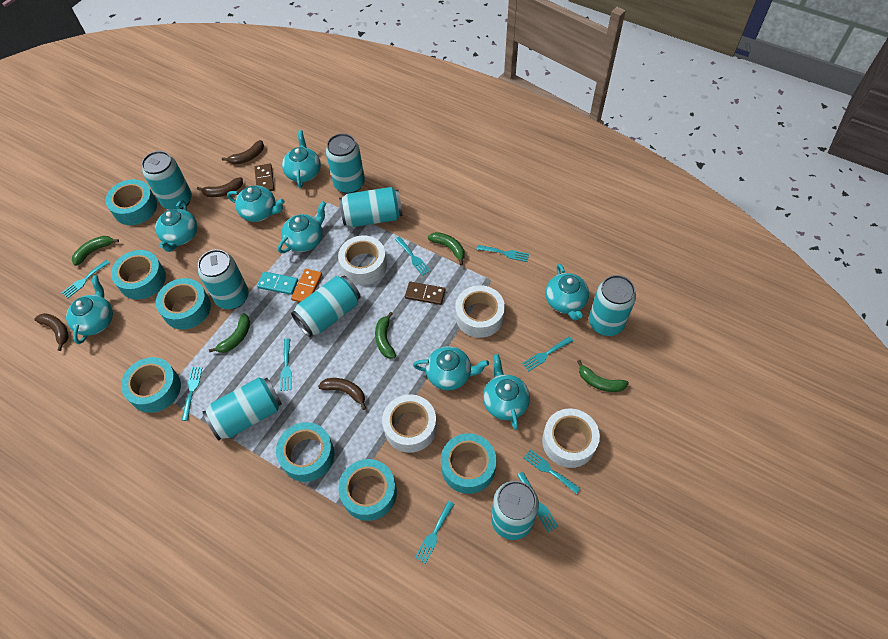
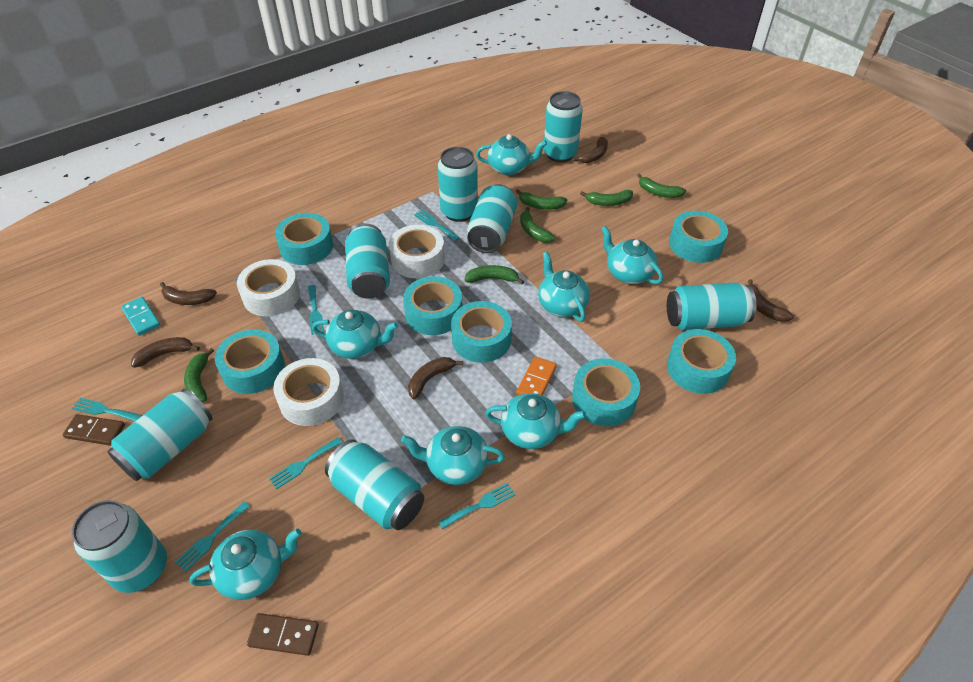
brown banana: [34,313,69,351] [197,177,243,197] [222,140,264,165] [318,378,366,410] = 4 -> [131,337,200,368] [160,282,217,305] [408,357,463,399] [573,137,608,163] [748,279,794,322] = 5
green banana: [72,236,119,266] [209,313,250,353] [375,312,396,359] [428,232,464,266] [577,360,629,392] = 5 -> [184,348,214,402] [465,265,524,284] [516,189,568,210] [520,207,556,243] [580,190,633,206] [637,173,686,198] = 6
turquoise fork: [62,260,110,298] [182,367,203,421] [280,338,292,391] [395,237,431,276] [415,501,454,564] [476,245,529,262] [517,472,559,532] [522,336,573,371] [524,449,581,494] = 9 -> [72,398,143,421] [175,501,250,572] [269,437,343,489] [308,285,324,335] [414,210,460,241] [438,483,515,529] = 6
turquoise teapot: [66,275,113,344] [155,200,197,252] [227,186,285,222] [278,201,326,253] [282,130,321,188] [413,346,489,390] [483,354,530,430] [545,263,589,321] = 8 -> [189,529,302,600] [312,310,398,359] [401,426,505,485] [476,134,547,175] [485,393,586,449] [538,251,590,322] [601,226,663,284] = 7
white tape: [338,236,387,285] [382,394,437,453] [455,285,505,338] [542,409,600,468] = 4 -> [237,259,300,316] [273,358,344,426] [389,225,445,278] = 3

